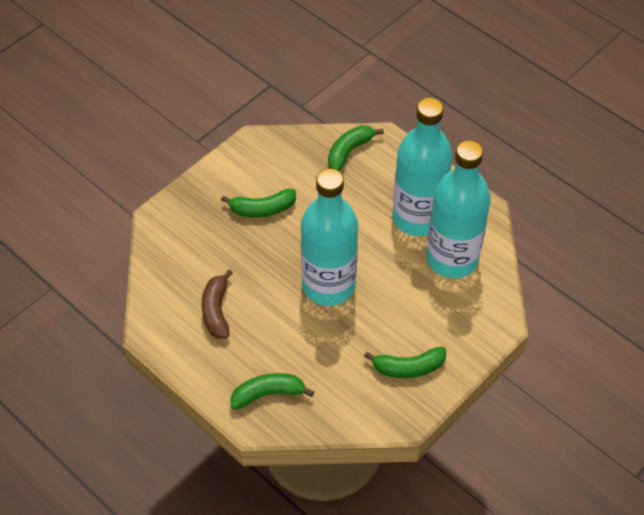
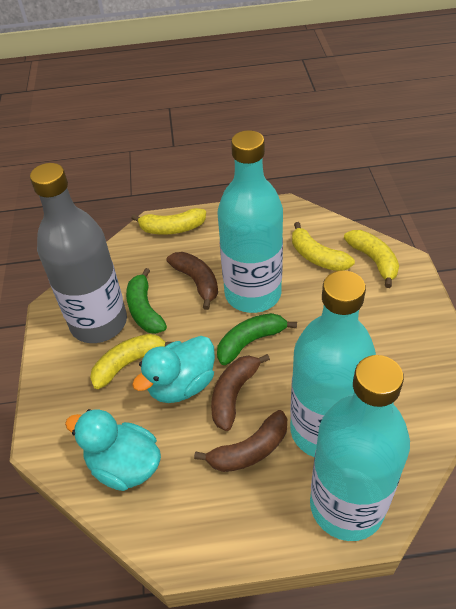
brown banana: [202,269,233,339] = 1 -> [167,252,218,310] [194,410,287,472] [211,354,270,431] = 3
green banana: [221,189,296,217] [231,373,314,410] [328,126,384,171] [364,347,446,378] = 4 -> [126,268,167,334] [217,313,297,365] = 2
grey bottle: none = 0 -> [30,163,127,343] = 1
turquoise duck: none = 0 -> [65,409,161,491] [132,336,215,403] = 2
yellow banana: none = 0 -> [90,334,172,389] [131,208,206,235] [292,222,355,271] [344,230,399,288] = 4

